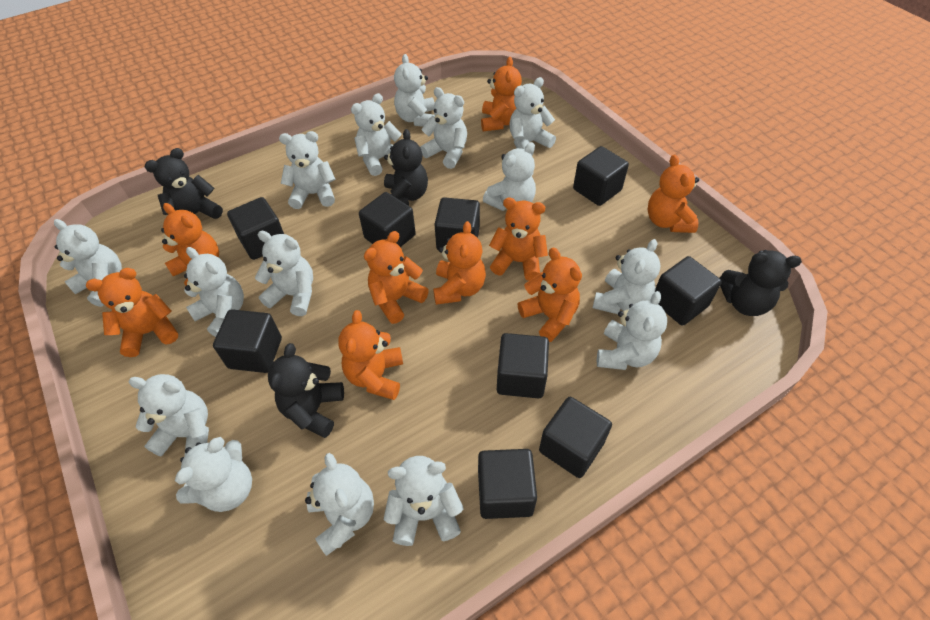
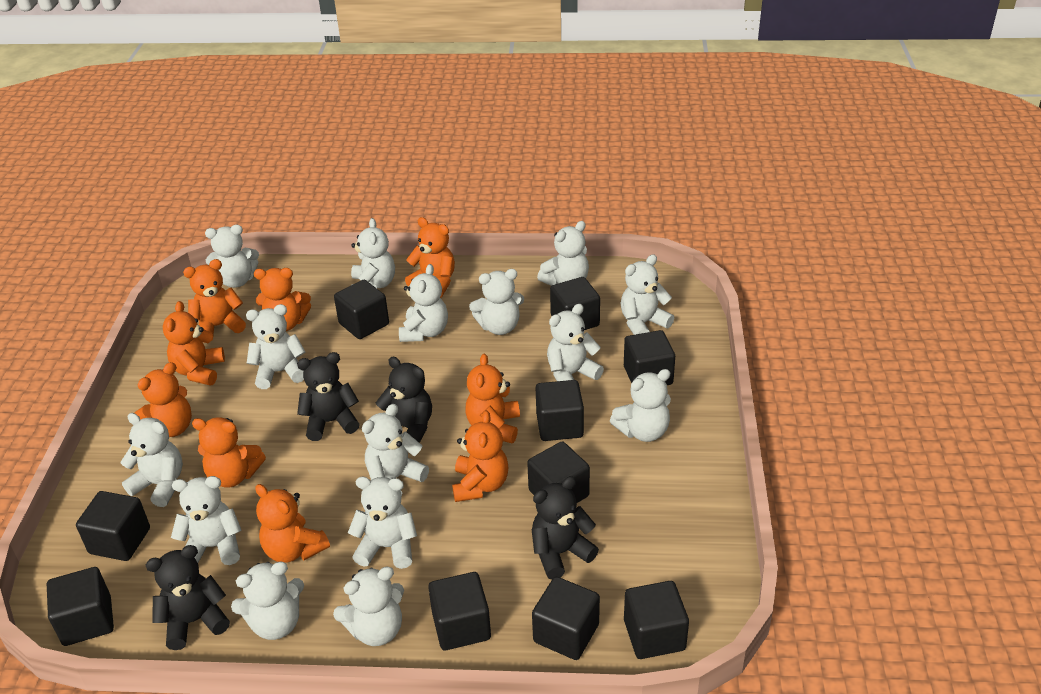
black cube: [213,309,282,373] [227,197,284,260] [359,192,416,247] [434,197,480,250] [478,449,537,519] [497,333,549,398] [539,397,612,478] [573,146,629,206] [655,256,722,326] = 9 -> [47,567,114,646] [76,491,150,561] [334,280,389,339] [428,572,491,650] [527,441,590,503] [532,577,600,660] [536,380,584,441] [550,277,600,330] [624,330,675,385] [624,581,689,659] = 10

